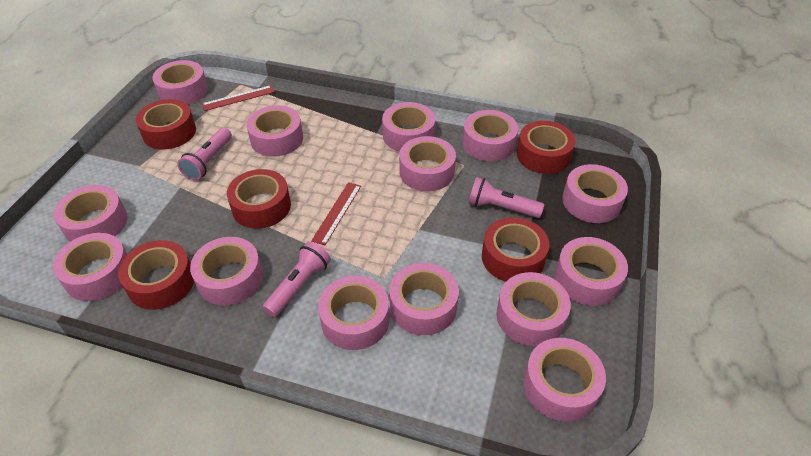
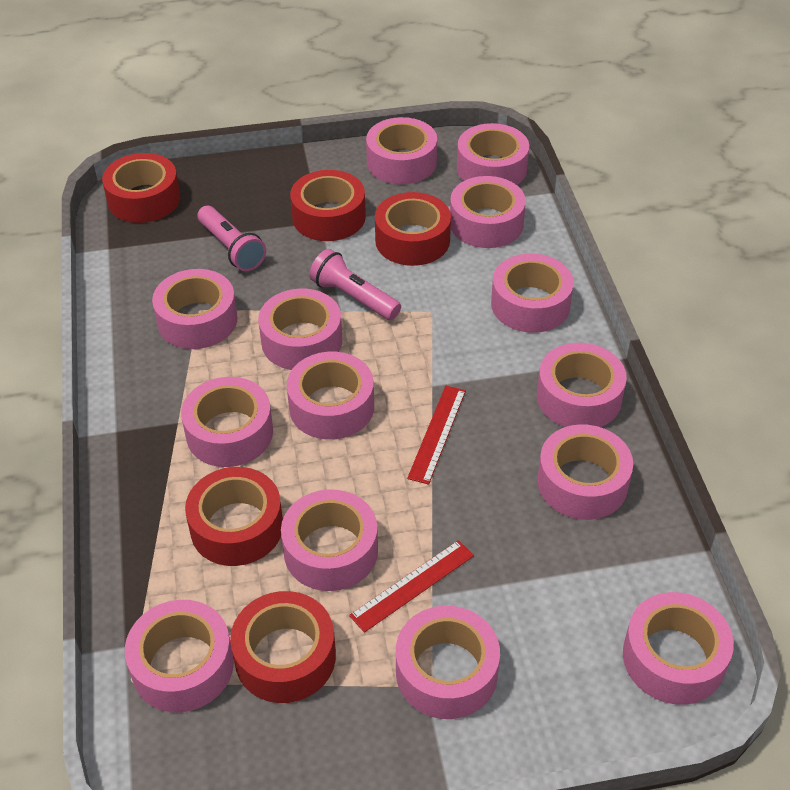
pink flashlight: [177,128,232,180] [262,241,331,317] [468,177,544,218] = 3 -> [197,206,266,271] [309,249,401,320] = 2

